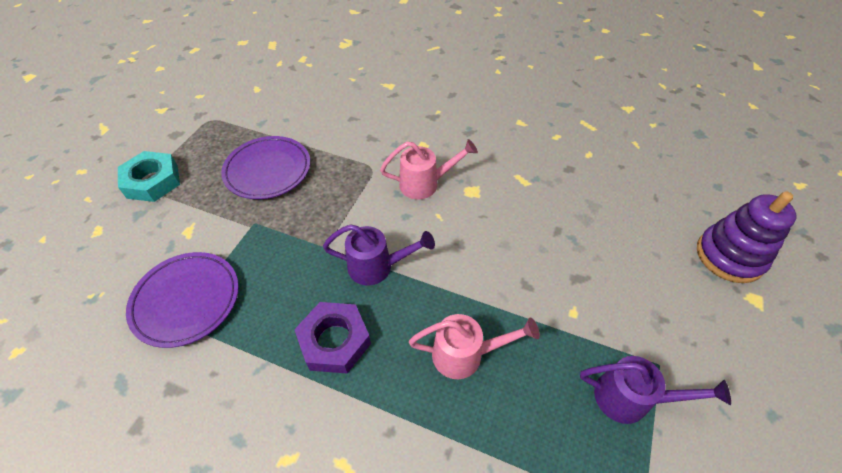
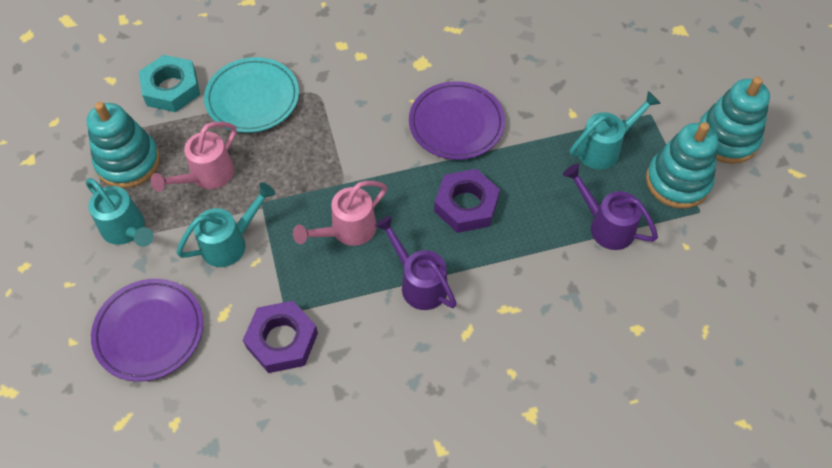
purple nut: [294,302,371,374] = 1 -> [243,301,318,373] [434,169,500,233] = 2
purple stacking toy: [697,191,797,283] = 1 -> none = 0
turquoise plate: none = 0 -> [204,57,299,133] = 1
turquoise stacking toy: none = 0 -> [87,102,160,188] [646,122,718,209] [699,77,770,164] = 3
turquoise watering can: none = 0 -> [86,178,154,247] [176,182,276,267] [570,91,661,169] = 3

